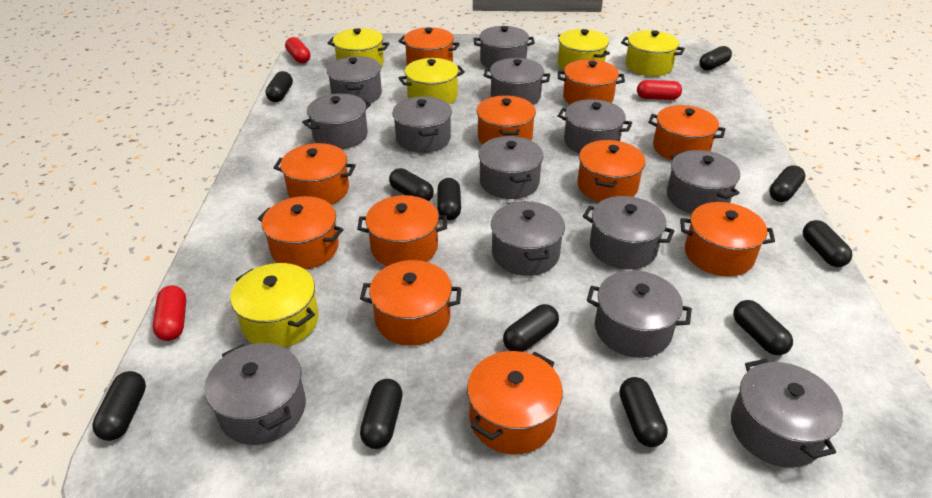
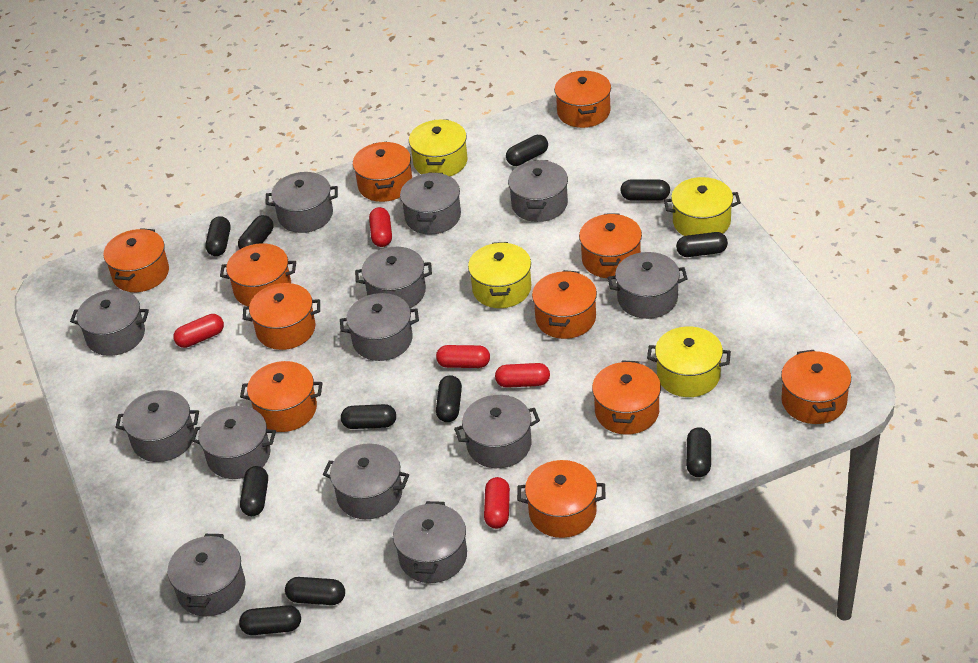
red capsule: [153,286,186,341] [285,37,311,63] [637,80,682,100] = 3 -> [173,314,224,348] [369,207,392,247] [436,345,490,368] [484,477,510,529] [495,363,550,388] = 5
yellow pot: [230,263,319,348] [328,28,389,66] [399,58,465,105] [558,29,610,70] [621,30,685,76] = 5 -> [409,120,467,176] [468,242,531,308] [647,327,731,397] [664,177,741,236] = 4

